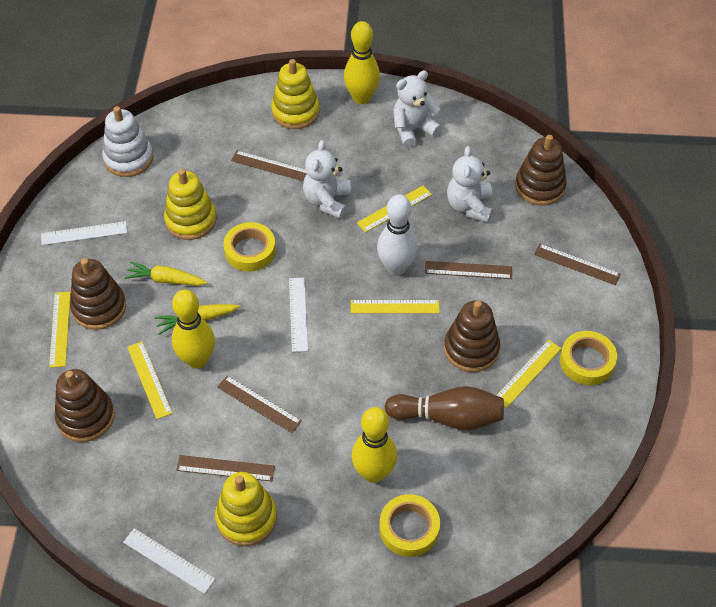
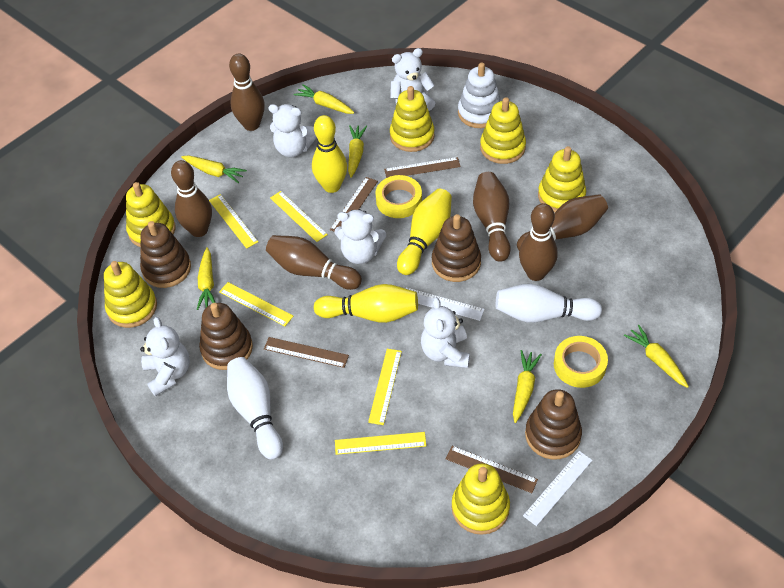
brown bowling pin: [384,386,504,430] = 1 -> [171,160,212,237] [229,54,265,131] [266,235,362,290] [473,172,511,262] [517,194,608,250] [519,203,558,281] = 6
brown ruler: [176,455,275,481] [217,376,302,433] [231,151,307,181] [425,261,512,279] [534,244,621,285] = 5 -> [264,337,349,368] [330,177,378,232] [384,157,461,178] [446,446,538,493] = 4
white bowling pin: [377,194,418,275] = 1 -> [227,357,283,460] [496,284,602,323] = 2
white ruler: [41,221,127,245] [123,528,215,594] [289,278,308,352] = 3 -> [406,287,484,321] [523,451,592,526] = 2
white teddy bear: [303,140,351,219] [393,70,442,148] [447,146,492,223] = 3 -> [140,317,190,397] [269,104,317,157] [335,209,386,264] [390,48,435,111] [421,297,470,368] = 5
yellow carrot: [125,262,208,286] [154,304,240,335] = 2 -> [181,156,247,183] [197,247,215,310] [294,84,354,114] [348,125,367,178] [513,350,542,423] [624,325,689,388] = 6
yellow stacking toy: [164,169,217,240] [215,472,277,546] [271,59,319,129] = 3 -> [104,261,157,328] [126,182,176,247] [390,86,435,152] [452,463,510,535] [480,97,526,164] [538,146,586,213] = 6
yellow tape: [224,222,276,272] [379,494,440,557] [560,331,617,385] = 3 -> [375,175,422,218] [554,336,608,388] = 2

